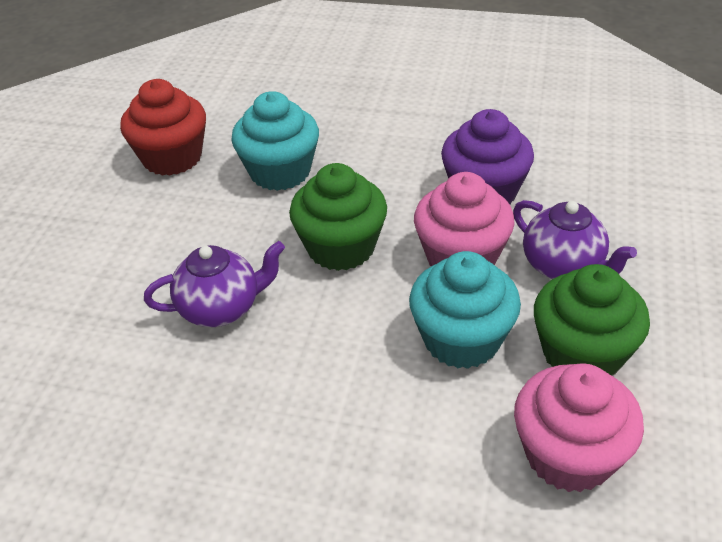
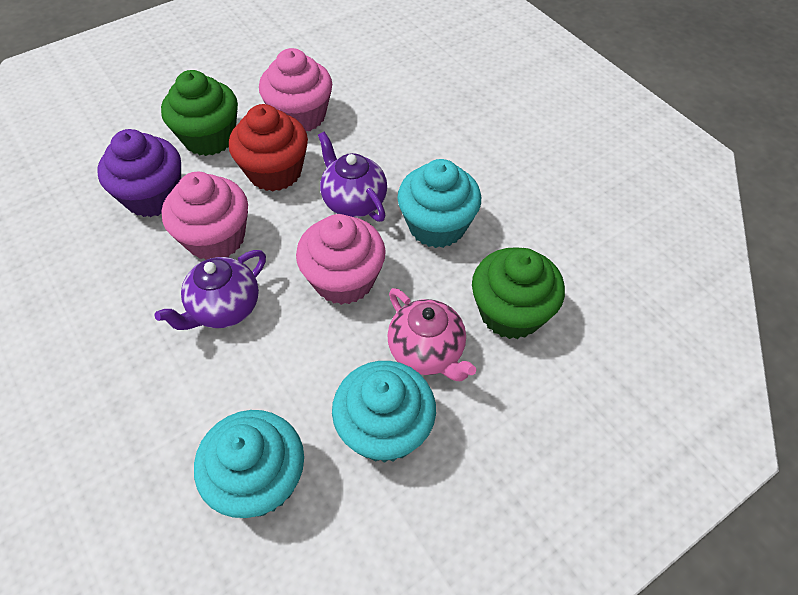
pink cupcake: [414,172,515,266] [514,363,644,493] = 2 -> [162,172,248,260] [259,48,332,131] [296,214,386,305] = 3
pink teapot: none = 0 -> [388,288,476,381] = 1
turquoise cupcake: [231,91,319,191] [409,251,521,369] = 2 -> [194,410,304,518] [332,361,436,463] [397,159,481,248] = 3

